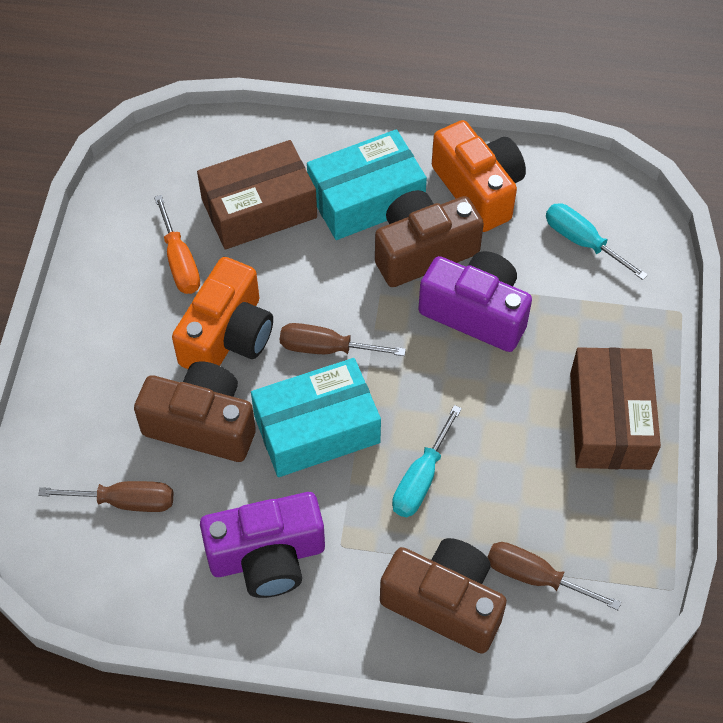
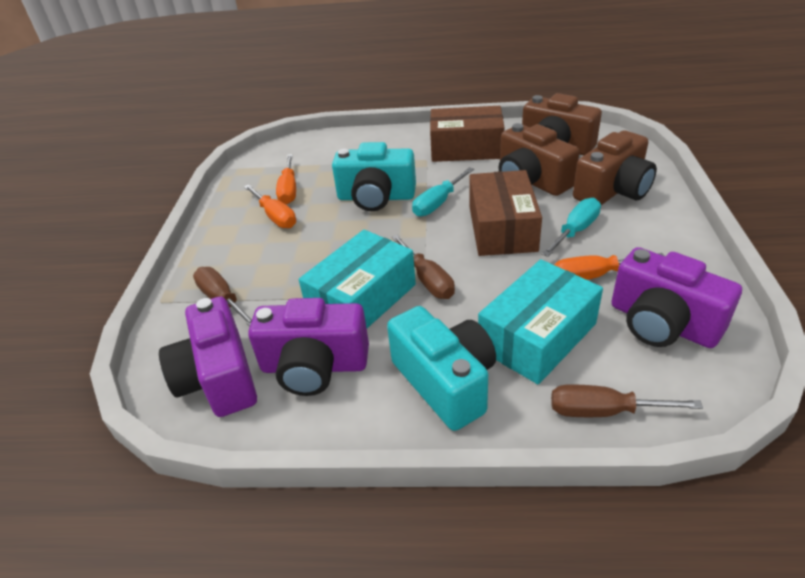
orange camera: [172,257,273,369] [432,120,526,232] = 2 -> none = 0
orange screwdriver: [154,195,200,294] = 1 -> [244,185,296,228] [276,154,296,204] [554,253,664,280] = 3
purple camera: [200,492,325,598] [418,251,532,352] = 2 -> [159,297,257,417] [248,298,369,396] [611,247,742,348] = 3
turquoise camera: none = 0 -> [332,142,416,211] [387,306,496,431] = 2

